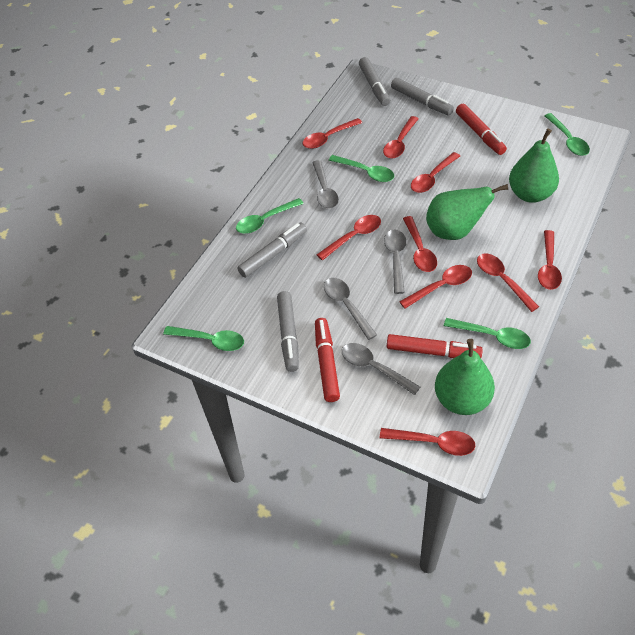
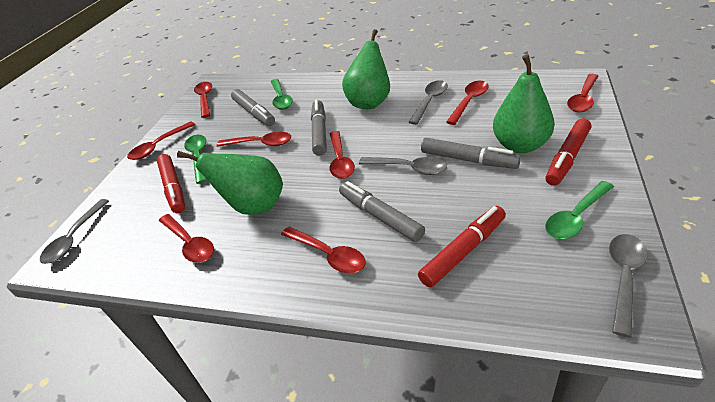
green spoon: [163,326,244,351] [236,198,304,234] [329,155,395,182] [444,318,531,349] [544,113,590,156] = 5 -> [184,135,207,184] [271,79,293,110] [545,181,614,239] = 3
red spoon: [303,118,362,149] [317,215,381,260] [380,428,475,456] [383,116,418,159] [399,265,472,309] [403,216,437,272] [411,152,460,193] [477,254,539,312] [538,230,562,290] = 9 -> [127,121,195,160] [159,214,214,263] [194,82,212,118] [217,132,291,147] [281,227,366,273] [330,131,355,179] [446,81,489,125] [567,74,598,112] = 8

